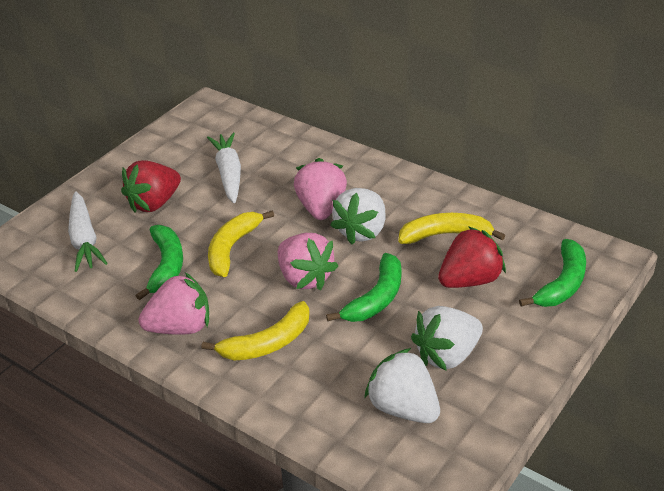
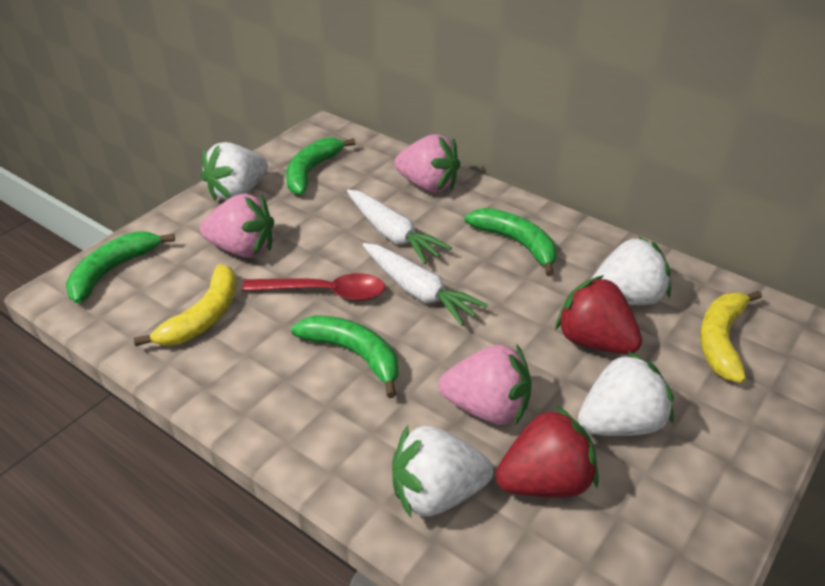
green banana: [136,225,183,300] [326,253,401,322] [519,239,586,307] = 3 -> [66,231,175,304] [286,138,355,195] [291,315,398,398] [464,208,557,276] = 4
red spoon: none = 0 -> [242,273,385,301] = 1
white strawberry: [330,188,386,245] [364,348,440,423] [411,306,483,371] = 3 -> [201,142,268,201] [392,425,493,518] [578,351,674,436] [591,236,671,305] = 4
yellow banana: [201,301,310,361] [208,210,274,277] [398,213,505,244] = 3 -> [133,264,237,346] [700,291,762,383] = 2

